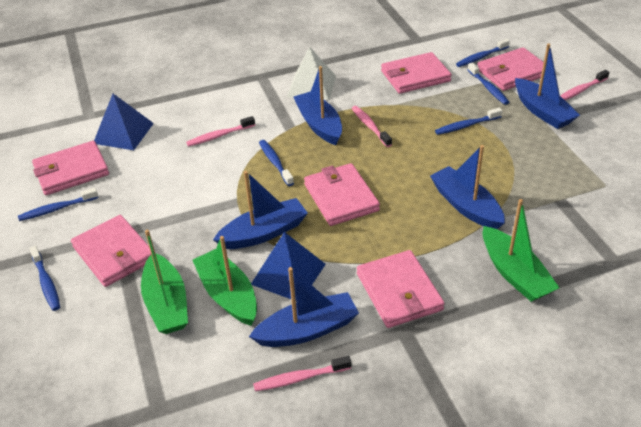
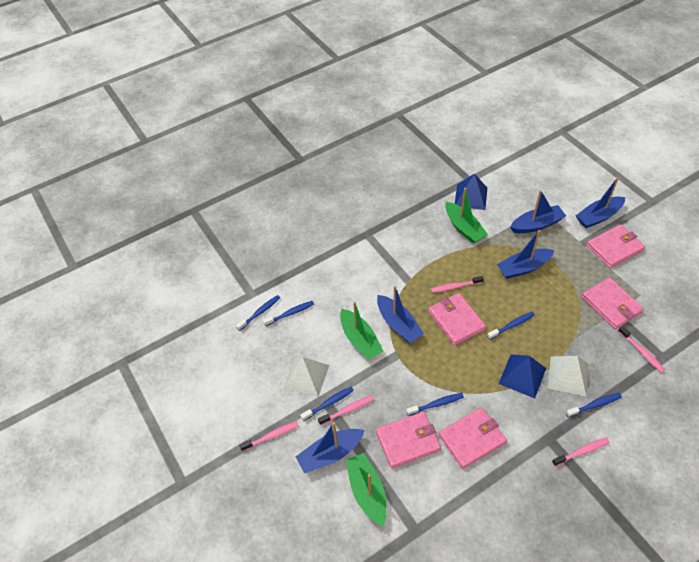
pink toothbrush: [186,116,255,147] [253,356,351,391] [352,106,392,147] [560,70,609,100] = 4 -> [239,422,299,452] [318,395,374,425] [431,276,484,293] [552,438,610,466] [618,326,665,373] = 5
pink wallet: [32,141,109,195] [71,215,151,287] [304,163,380,226] [357,250,445,328] [381,52,452,94] [478,47,544,91] = 6 -> [376,412,441,469] [428,293,486,345] [439,407,507,469] [581,277,644,329] [586,224,645,268] = 5
white pyramid: [287,47,336,100] = 1 -> [283,357,329,397] [547,356,588,396] = 2

